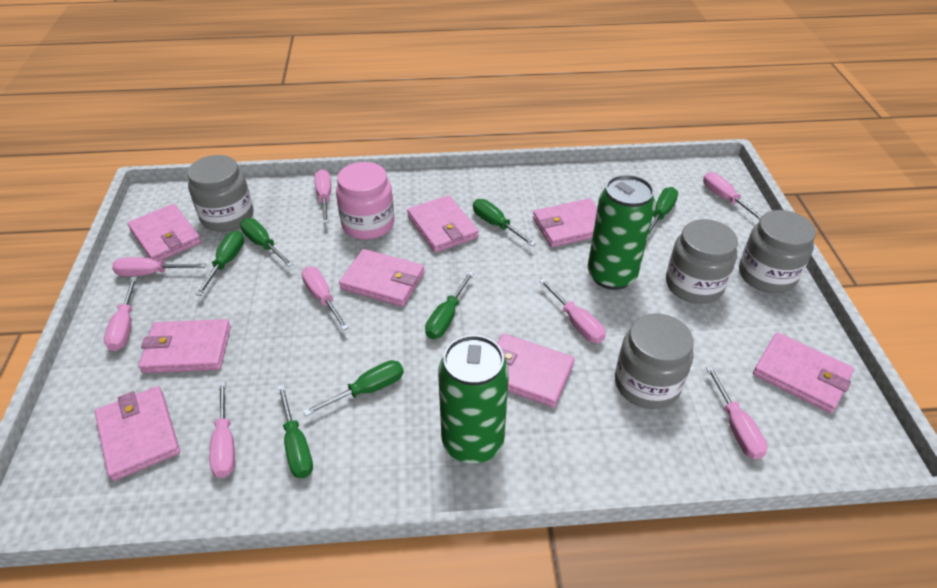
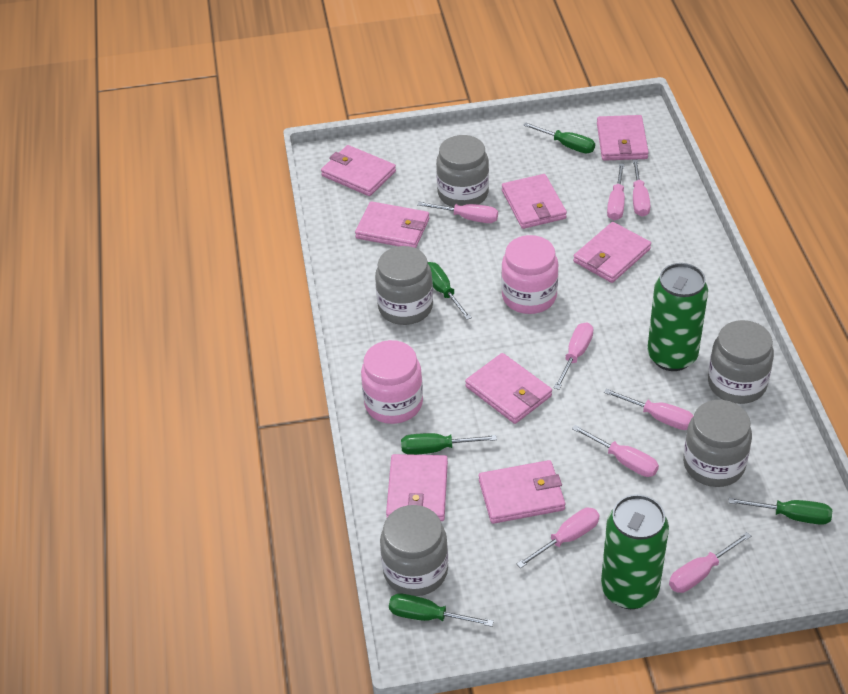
green screwdriver: [195,231,244,296] [240,218,294,267] [278,385,313,478] [303,360,404,416] [425,271,474,339] [473,199,536,246] [647,187,678,239] = 7 -> [389,593,494,627] [401,433,497,455] [428,262,472,320] [523,122,595,153] [728,498,832,525] = 5
grey jar: [187,155,253,232] [615,313,694,409] [666,219,738,304] [739,210,816,293] = 4 -> [375,246,433,325] [380,505,448,596] [436,135,489,207] [683,400,752,487] [708,320,774,404] = 5
pink jar: [336,162,395,240] = 1 -> [361,340,423,424] [501,235,558,314] = 2

